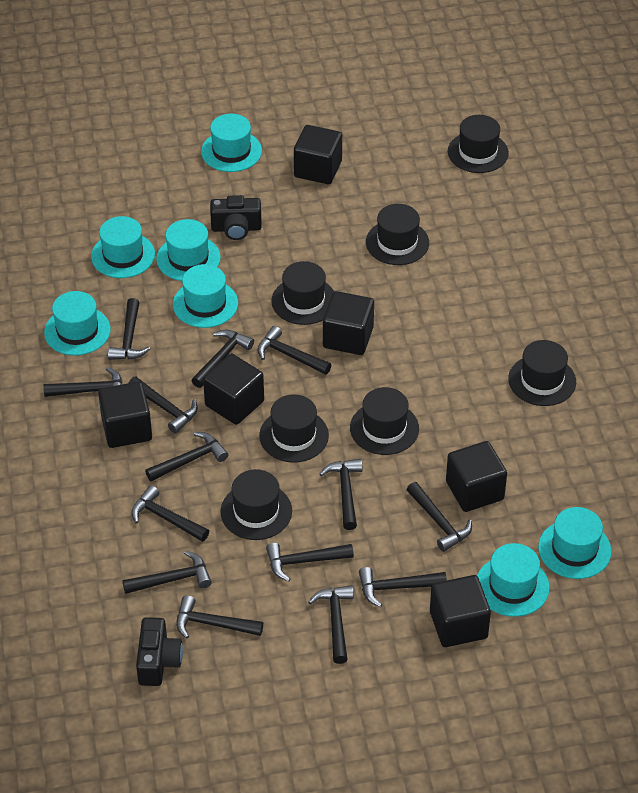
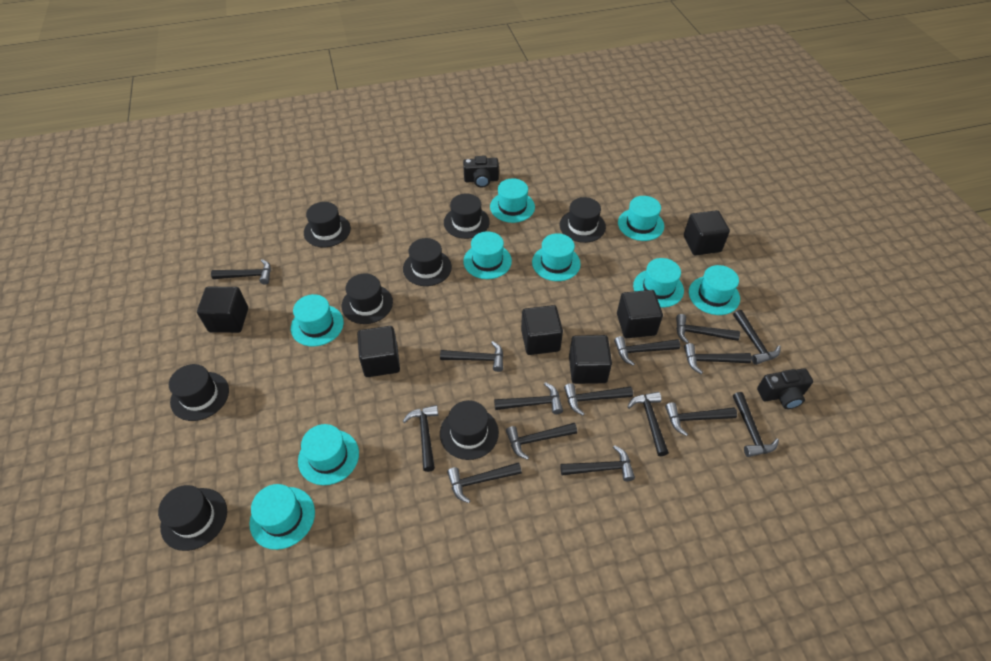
black hammer: [44,367,123,397] [108,298,150,360] [122,551,212,594] [129,376,198,434] [131,485,209,542] [145,432,228,482] [176,595,263,639] [191,330,254,388] [257,326,331,375] [266,543,354,582] [308,585,354,664] [320,459,363,530] [359,567,447,607] [406,482,472,552] = 14 -> [211,259,271,285] [403,405,438,472] [440,341,503,372] [447,462,522,503] [494,382,563,414] [506,423,577,460] [560,445,635,481] [564,383,633,415] [614,336,680,366] [627,392,669,456] [665,402,737,436] [676,314,740,344] [684,343,752,374] [733,310,781,365] [733,392,779,457] = 15
black hat: [220,469,292,540] [259,394,329,463] [271,261,334,325] [350,387,419,455] [366,204,429,265] [448,115,509,173] [508,340,576,406] = 7 -> [158,485,227,551] [169,364,229,421] [304,202,351,247] [342,274,393,324] [403,238,452,286] [440,400,499,460] [444,194,490,239] [560,197,606,243] = 8
turquoise hat: [44,291,111,355] [91,216,155,278] [156,219,221,281] [173,264,238,328] [201,114,262,172] [477,543,550,617] [538,507,612,579] = 7 -> [249,484,315,550] [291,294,344,346] [298,424,359,485] [463,231,512,279] [490,178,535,223] [532,233,581,281] [618,196,664,241] [633,258,684,308] [689,265,740,315] = 9

